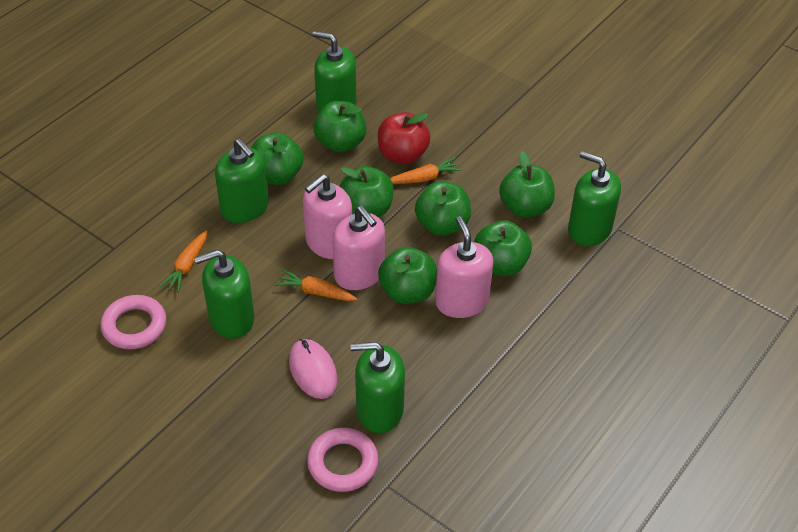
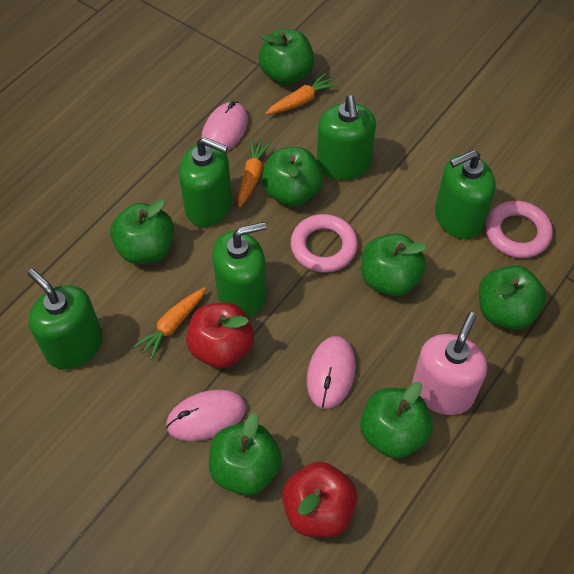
pink mouse: [289,339,338,399] = 1 -> [166,390,246,441] [202,101,248,151] [307,336,356,409] = 3
pink soap dispenser: [303,174,352,259] [332,206,385,290] [435,216,493,318] = 3 -> [412,312,487,415] = 1
red apple: [378,112,431,164] = 1 -> [186,303,254,369] [282,462,357,538] = 2

